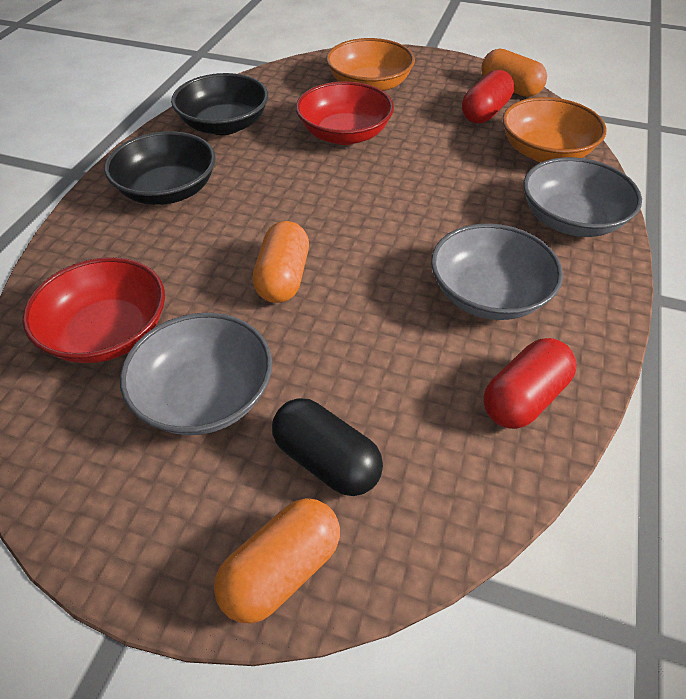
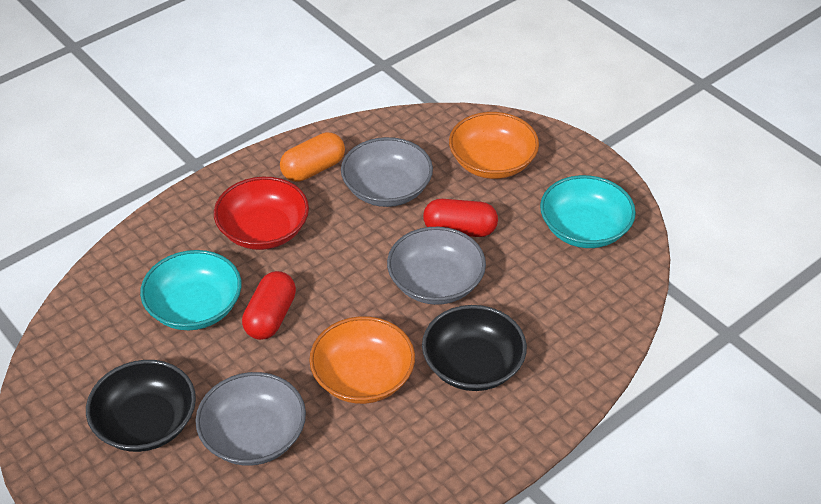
black capsule: [272,398,383,496] = 1 -> none = 0
orange capsule: [214,498,340,624] [252,221,309,303] [481,48,547,97] = 3 -> [280,132,345,182] = 1
red bowl: [22,257,165,363] [296,81,394,145] = 2 -> [214,177,309,250] = 1
turquoise bowl: none = 0 -> [140,250,242,330] [540,175,636,248] = 2

